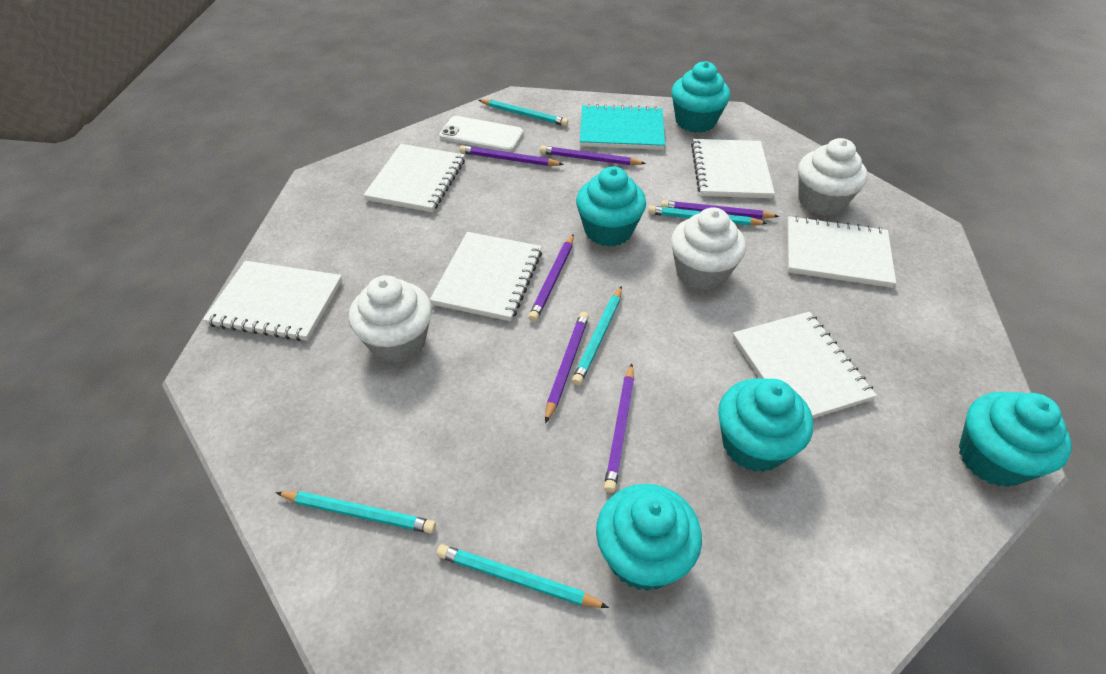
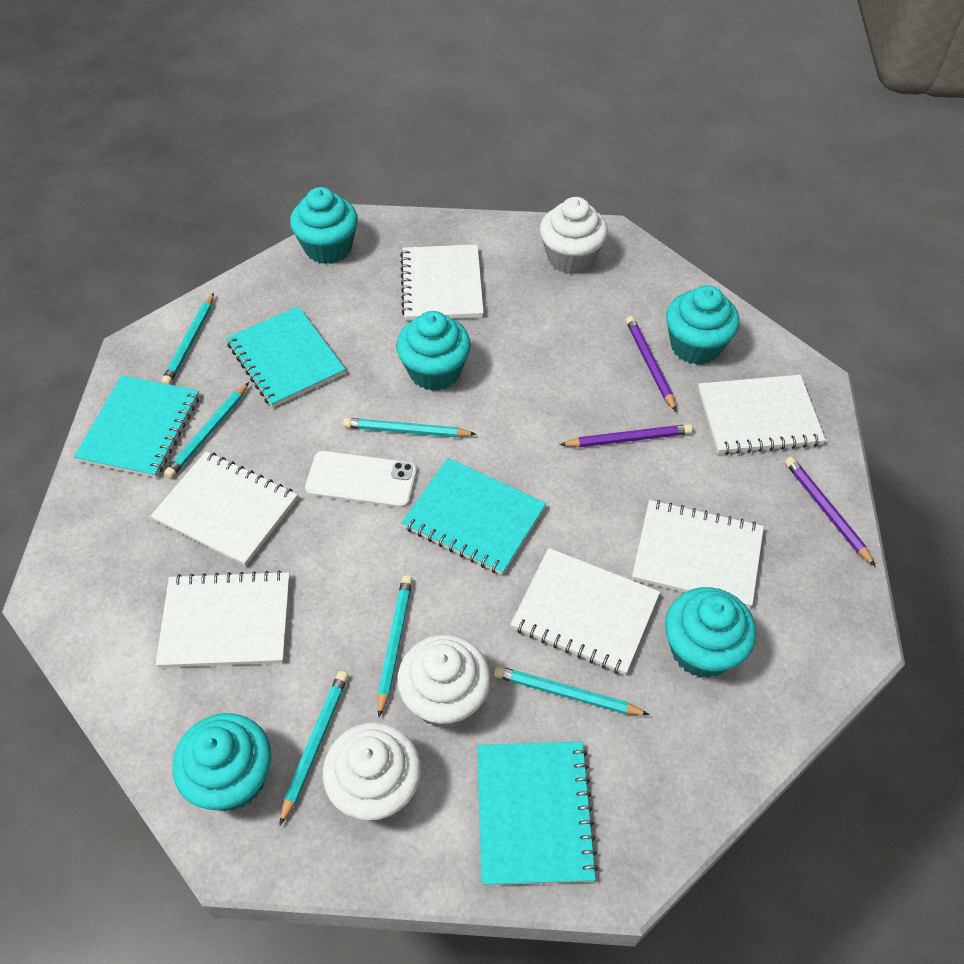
purple pencil: [459,145,564,166] [528,234,574,322] [540,146,646,165] [545,312,589,423] [604,364,634,493] [661,200,779,219] = 6 -> [559,424,692,447] [626,316,676,411] [785,457,876,567] = 3
turquoise notebook: [580,104,665,150] = 1 -> [74,375,200,478] [226,306,346,408] [402,458,546,575] [477,742,598,886] = 4
turquoise pencil: [276,491,436,534] [437,544,609,608] [479,99,568,126] [572,286,622,386] [648,206,768,226] = 5 -> [162,293,214,385] [164,382,249,478] [279,671,348,826] [343,418,476,438] [377,575,412,718] [494,666,650,715] = 6

